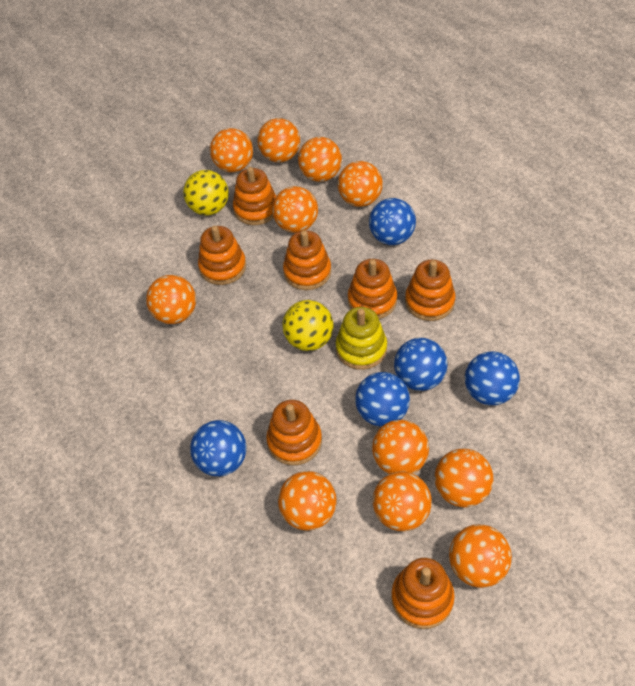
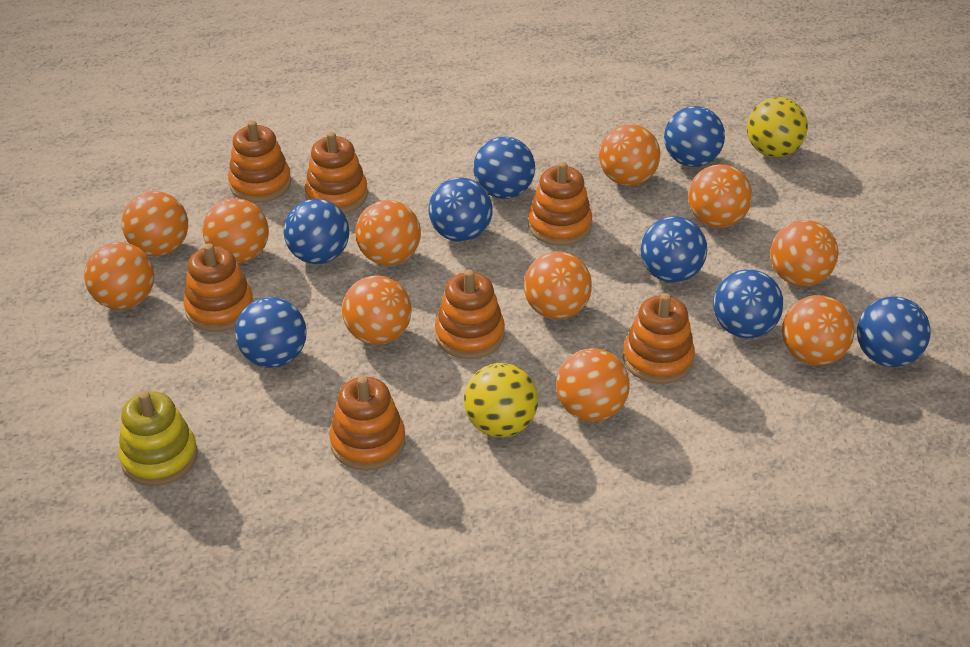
blue ball: [190,420,247,476] [355,372,410,427] [369,198,416,245] [394,338,448,391] [465,351,520,405] = 5 -> [235,297,307,368] [284,199,349,264] [428,178,493,242] [473,137,535,199] [641,216,707,283] [664,106,725,167] [713,269,783,338] [857,296,930,367] = 8

